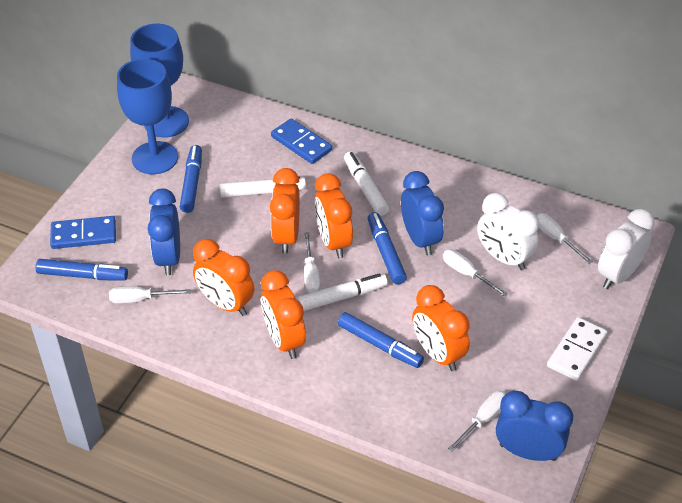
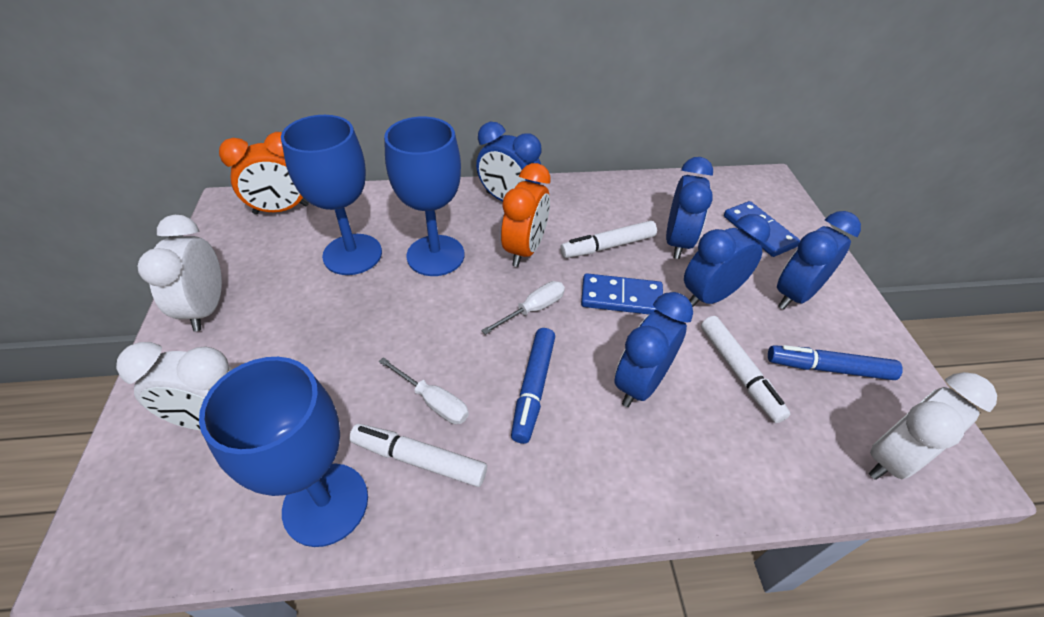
blue clock: [148,189,180,275] [401,171,444,255] [496,391,573,461] = 3 -> [476,122,541,201] [614,292,693,407] [666,157,713,259] [684,214,770,307] [777,211,861,310] = 5
blue goblet: [117,59,178,174] [130,24,189,138] = 2 -> [199,357,368,547] [281,115,382,275] [384,117,464,276] = 3
blue marker: [36,259,128,281] [180,145,202,213] [338,312,424,368] [368,212,407,284] = 4 -> [511,328,555,444] [768,345,903,380] = 2
orange clock: [193,239,254,316] [261,270,306,359] [270,168,300,254] [314,173,353,258] [412,285,470,371] = 5 -> [219,132,309,215] [501,163,550,267] = 2
white clock: [477,193,539,270] [598,209,655,289] = 2 -> [116,342,233,430] [137,215,222,331] [869,372,997,480] = 3
white domino: [547,317,608,381] = 1 -> none = 0
white screwdriver: [109,286,191,304] [304,232,320,293] [443,249,508,297] [448,391,506,451] [537,213,593,264] = 5 -> [379,357,469,424] [481,281,565,335] = 2

